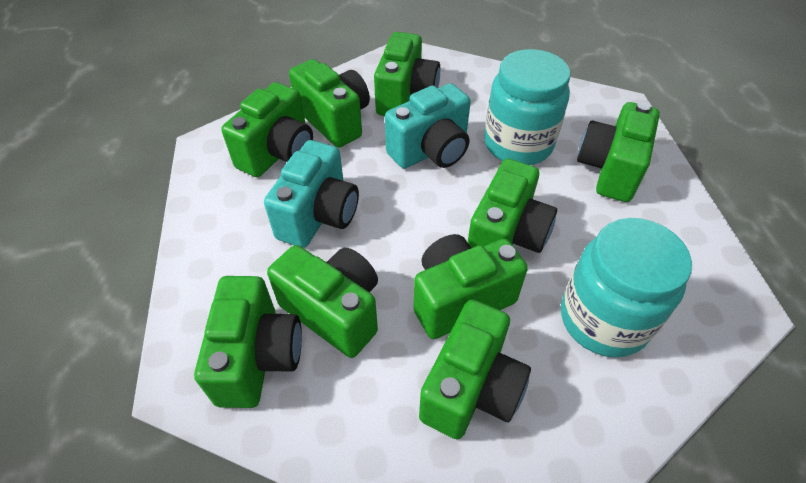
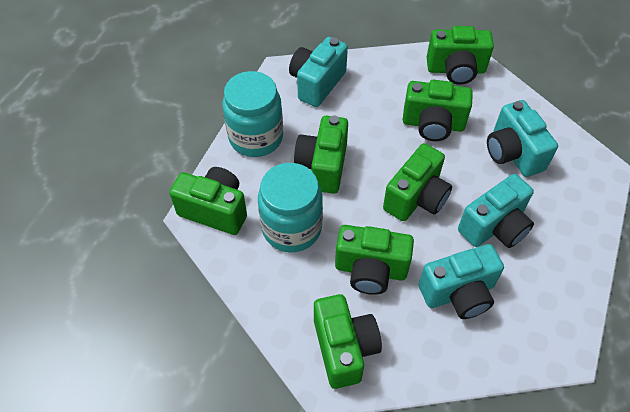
green camera: [194,276,302,408] [221,82,313,177] [267,245,378,358] [289,59,370,148] [374,32,440,116] [414,234,528,339] [419,299,531,439] [468,159,557,253] [577,102,660,202] = 9 -> [169,167,247,235] [294,116,348,194] [314,294,382,389] [335,225,414,295] [383,143,452,221] [403,80,473,141] [427,26,494,85] = 7
turquoise camera: [264,140,359,248] [385,83,471,169] = 2 -> [289,37,348,107] [418,244,504,319] [458,174,534,248] [487,100,558,177] = 4

